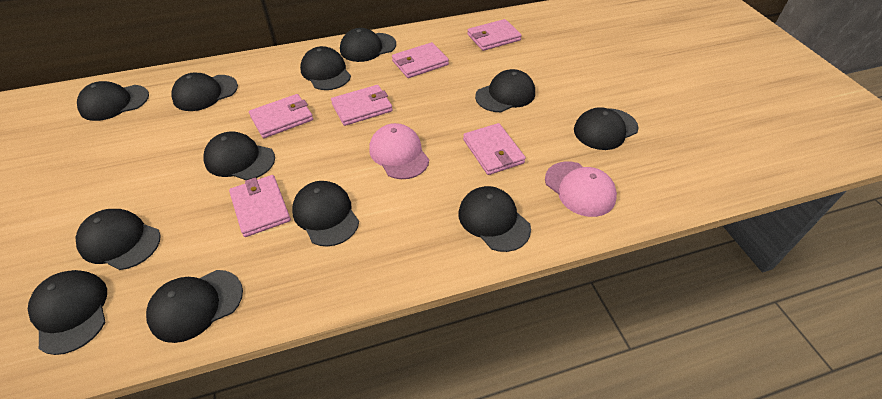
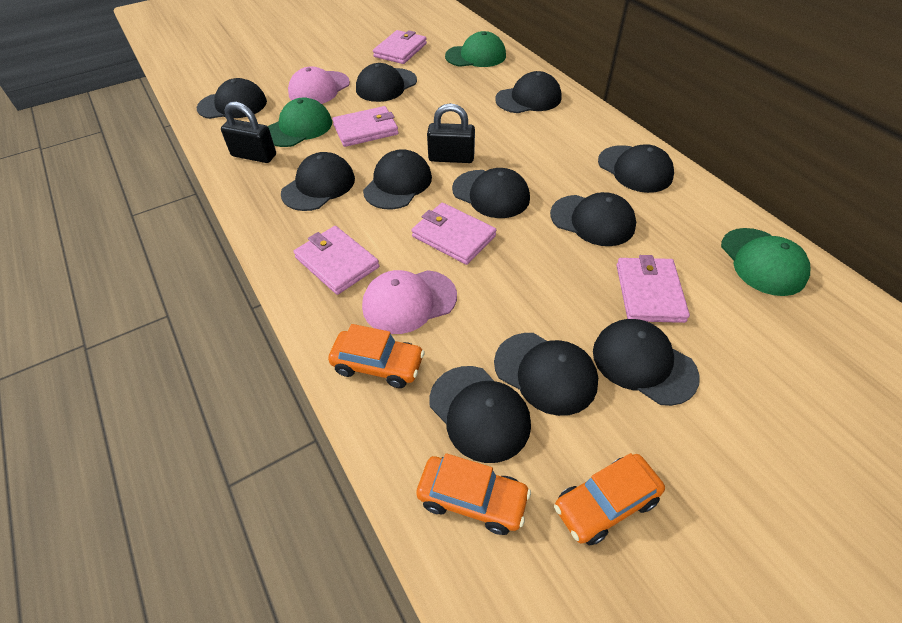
black cap: [28,270,107,355] [75,209,161,270] [77,81,149,121] [146,270,243,343] [171,73,238,111] [203,131,275,180] [292,181,359,247] [300,46,351,90] [340,28,396,62] [458,186,531,252] [475,69,535,112] [574,107,638,150] = 12 -> [197,78,267,119] [281,152,355,211] [356,63,417,102] [363,149,432,209] [429,366,531,463] [452,168,530,218] [494,333,598,416] [495,71,562,113] [550,192,636,246] [593,319,700,406] [598,144,674,193] = 11
black padlock: none = 0 -> [221,102,276,163] [427,103,475,163] = 2
green cap: none = 0 -> [268,97,332,147] [445,31,506,67] [721,228,810,296] = 3
orange car: none = 0 -> [328,324,425,388] [416,453,531,535] [554,453,665,546] = 3
pink wallet: [229,175,291,237] [249,94,313,138] [331,85,392,126] [392,42,449,78] [463,123,526,175] [467,19,522,51] = 6 -> [293,226,379,295] [332,106,398,147] [373,30,427,64] [412,203,496,265] [617,255,690,323] = 5

